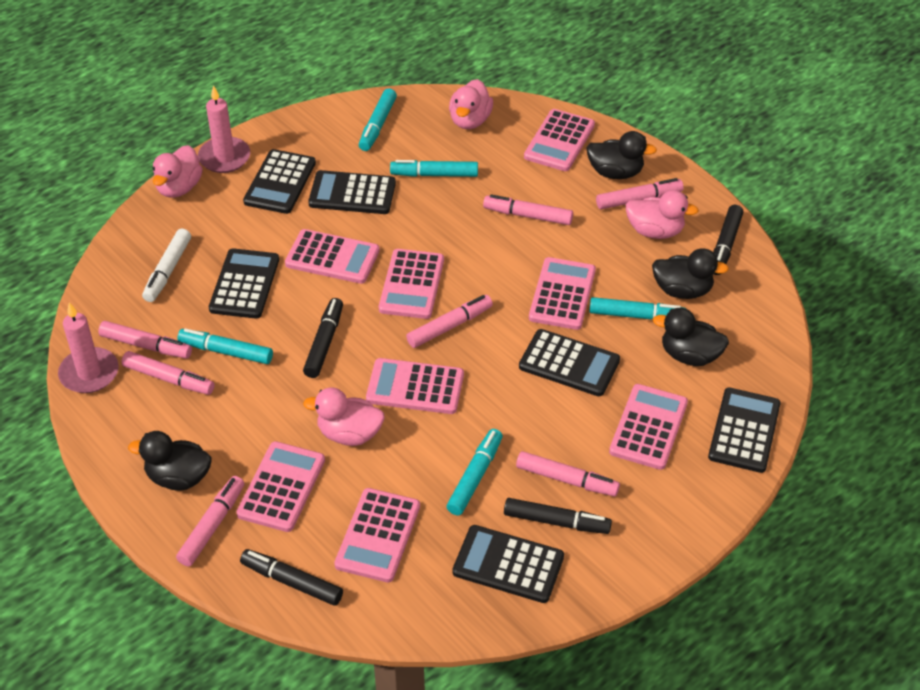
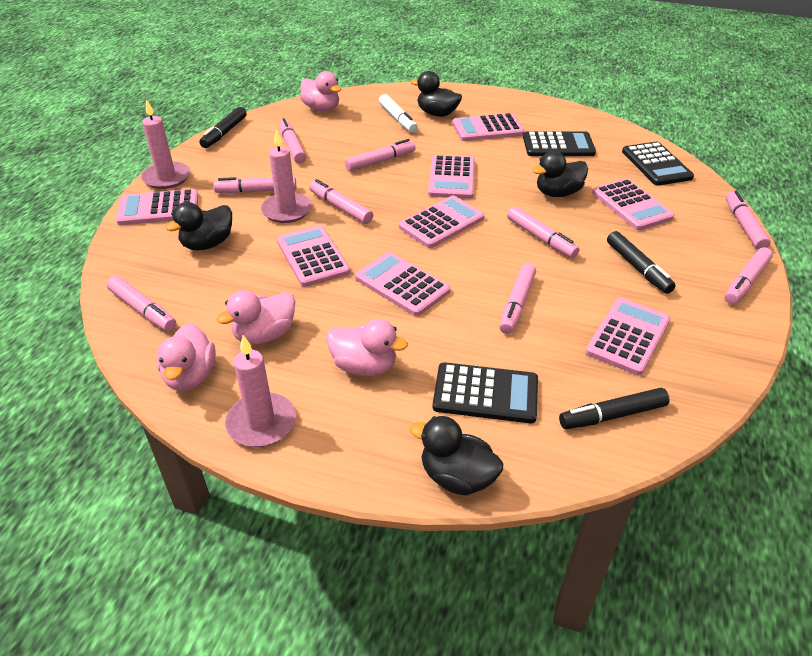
black calculator: [209,248,279,319] [243,149,316,214] [308,170,396,214] [453,525,564,603] [519,329,620,396] [708,387,781,473] = 6 -> [433,362,538,423] [523,131,596,156] [622,142,694,186] = 3
black marker: [240,549,343,606] [303,298,343,378] [504,498,612,534] [713,205,743,275] = 4 -> [199,107,247,148] [559,388,670,429] [607,231,676,294] = 3
pink candle: [58,302,119,393] [198,85,250,173] = 2 -> [141,99,190,189] [225,335,296,447] [261,129,312,223] = 3
pink marker: [98,321,192,359] [122,351,214,395] [176,476,244,567] [406,295,493,348] [483,195,573,225] [516,451,620,497] [596,178,683,209] = 7 -> [107,276,176,331] [213,176,296,194] [279,118,307,163] [309,179,373,224] [345,139,416,171] [500,263,536,334] [507,206,579,258] [724,247,773,304] [726,191,771,250] = 9
turquoise marker: [178,328,273,364] [359,88,397,151] [390,160,478,177] [446,429,503,515] [589,297,686,319] = 5 -> none = 0

